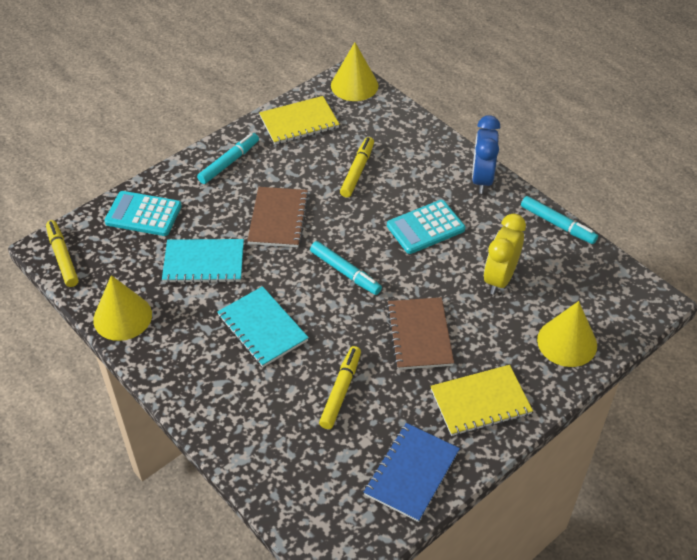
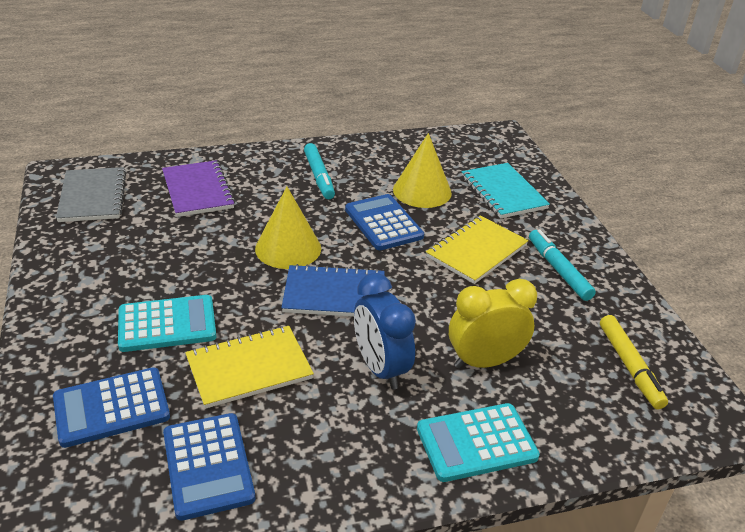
blue calculator: none = 0 -> [53,367,170,448] [163,413,255,521] [345,194,424,250] = 3
brown notebook: [247,187,309,247] [386,297,454,370] = 2 -> none = 0
grey notebook: none = 0 -> [56,167,126,222] = 1
purple notebook: none = 0 -> [162,160,235,217] = 1
turquoise marker: [197,133,259,184] [310,241,382,295] [521,196,598,244] = 3 -> [304,143,335,199] [529,229,596,301] = 2
turquoise notebook: [162,239,244,283] [217,286,309,367] = 2 -> [462,163,550,218] = 1
yellow cone: [93,275,152,341] [331,42,378,101] [537,301,597,367] = 3 -> [255,187,321,269] [393,133,452,208] = 2
yellow marker: [46,220,79,287] [319,346,361,429] [340,137,374,198] = 3 -> [600,315,668,409] = 1

